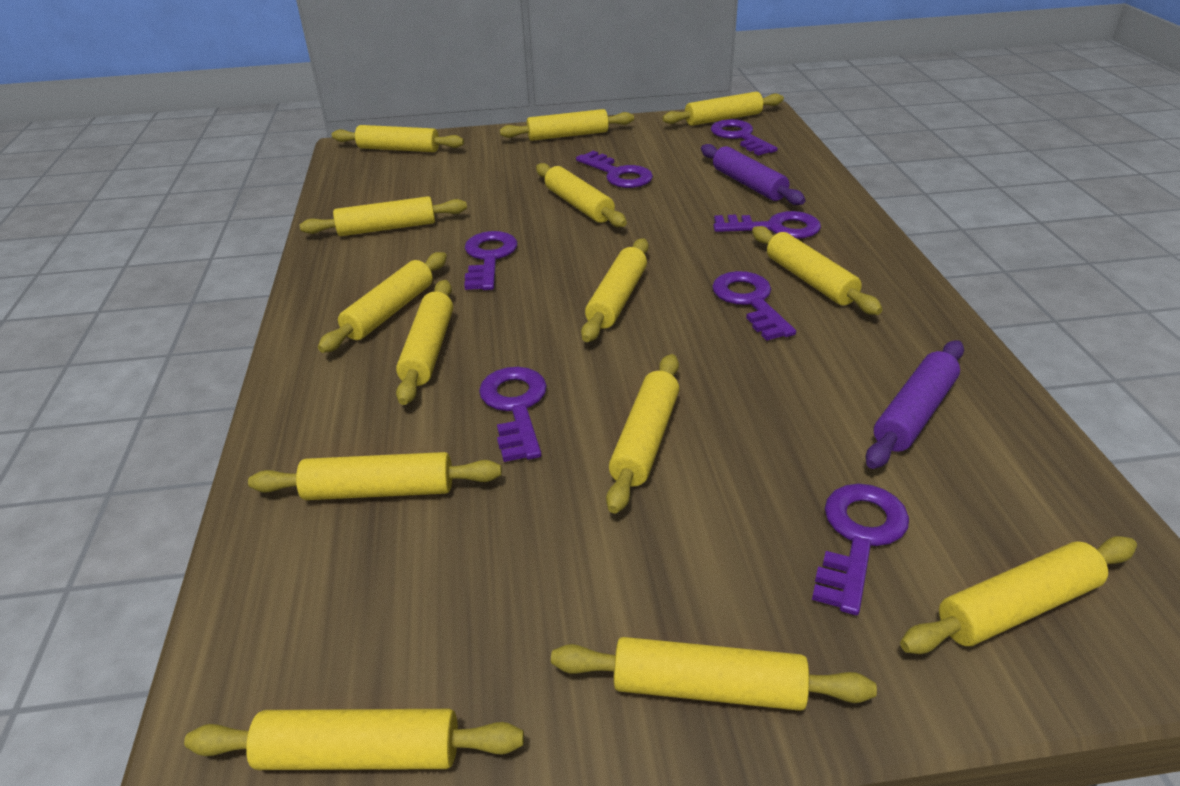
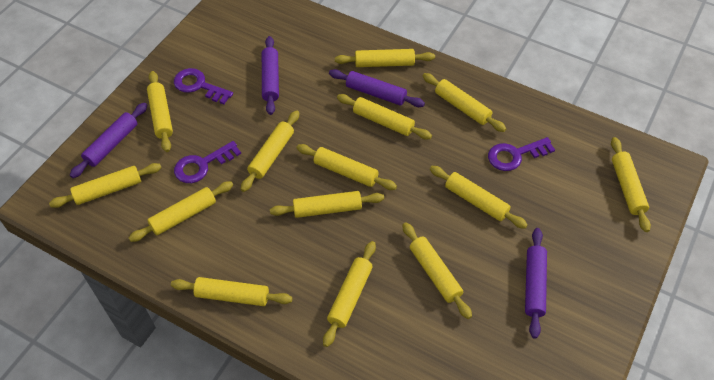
purple key: [464,231,517,290] [479,367,547,462] [576,151,653,188] [711,119,778,156] [712,271,796,341] [713,211,821,239] [812,484,909,615] = 7 -> [174,68,233,104] [174,141,241,183] [488,137,555,171] = 3
purple rolling pin: [701,144,805,205] [866,340,964,469] = 2 -> [70,103,148,178] [262,36,279,115] [329,69,425,107] [525,228,547,339] = 4

